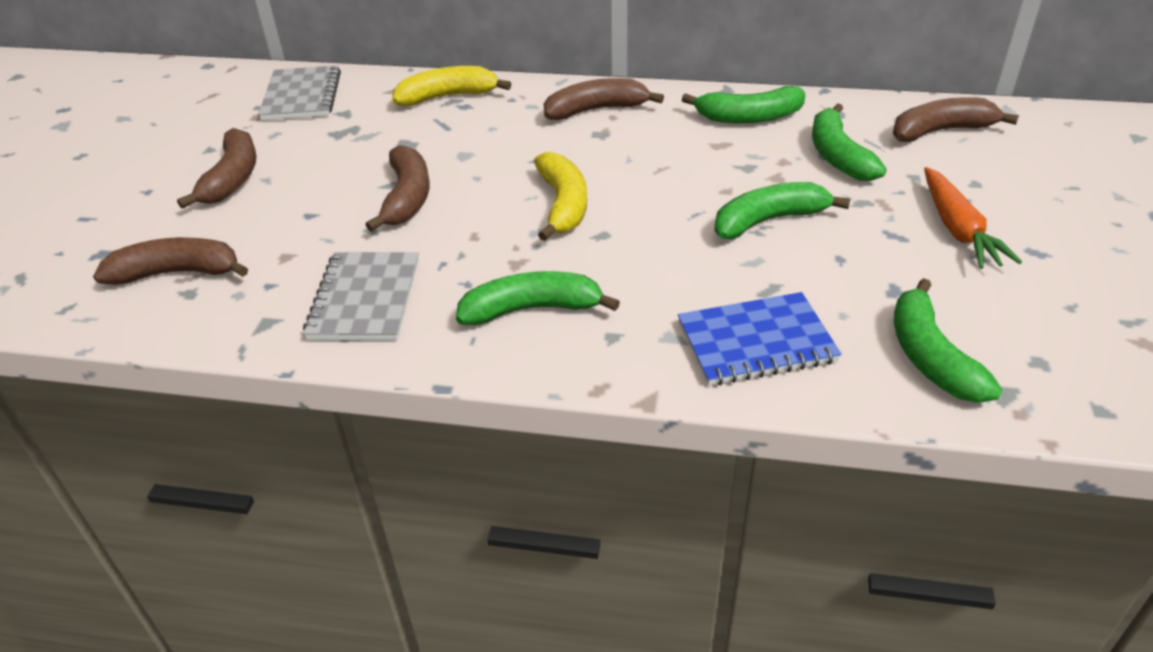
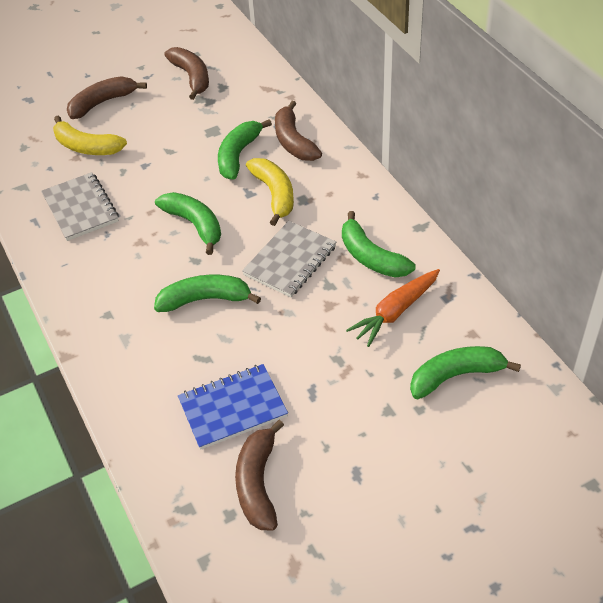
brown banana: [93,237,248,285] [177,128,256,209] [365,145,430,232] [544,78,664,120] [893,98,1019,142] = 5 -> [67,76,147,119] [164,47,209,100] [235,420,284,531] [275,101,322,161] = 4

